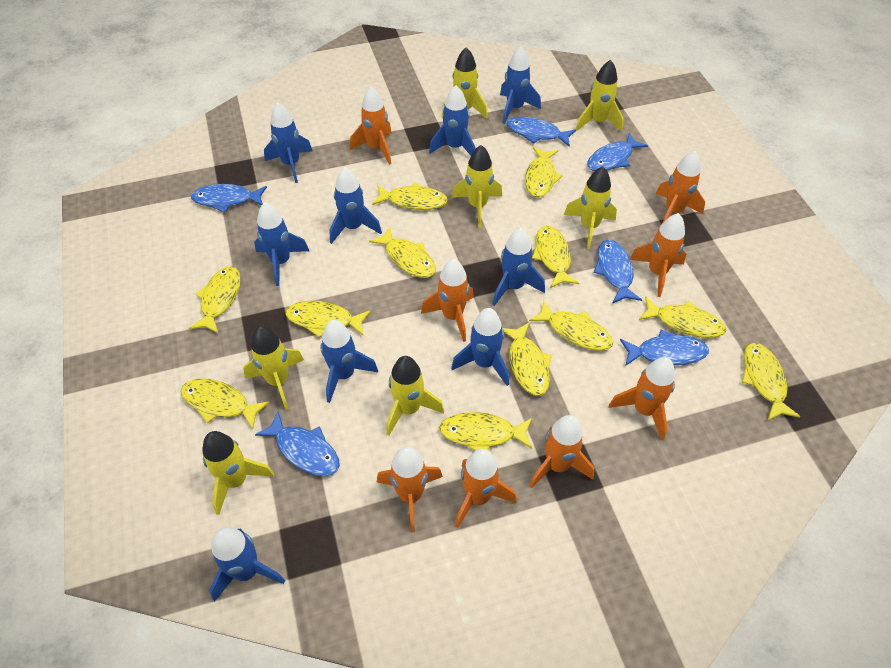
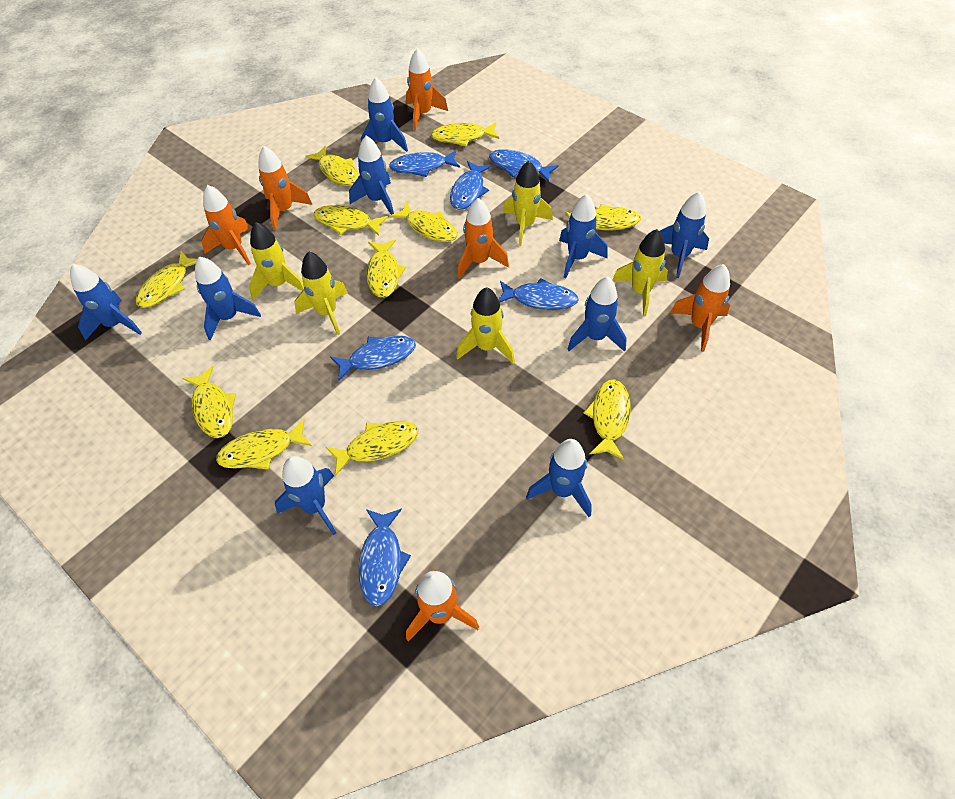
orange rocket: [350,87,392,165] [377,447,443,532] [421,259,474,342] [455,449,517,528] [529,415,594,489] [609,357,675,440] [630,213,686,297] [656,151,705,224] = 8 -> [201,185,251,265] [258,146,312,230] [406,48,448,130] [406,570,479,641] [458,198,509,279] [670,264,730,352] = 6
yellow fish: [181,378,270,429] [189,266,241,334] [286,301,371,338] [369,227,436,278] [372,182,448,210] [439,412,532,451] [503,322,552,396] [525,147,563,197] [529,300,613,351] [532,226,579,288] [639,296,727,338] [742,343,801,421] = 12 -> [136,251,197,308] [182,366,236,438] [216,418,312,470] [305,145,359,186] [314,205,388,236] [326,421,419,475] [366,240,406,298] [389,201,458,242] [431,122,499,146] [565,204,641,230] [584,379,630,460] = 11
yellow rocket: [202,431,274,515] [243,326,304,410] [386,356,444,436] [442,47,488,119] [452,145,502,228] [564,166,617,249] [576,60,623,132] = 7 -> [249,222,304,300] [294,252,348,335] [456,287,515,364] [503,161,553,246] [612,229,668,316] = 5

